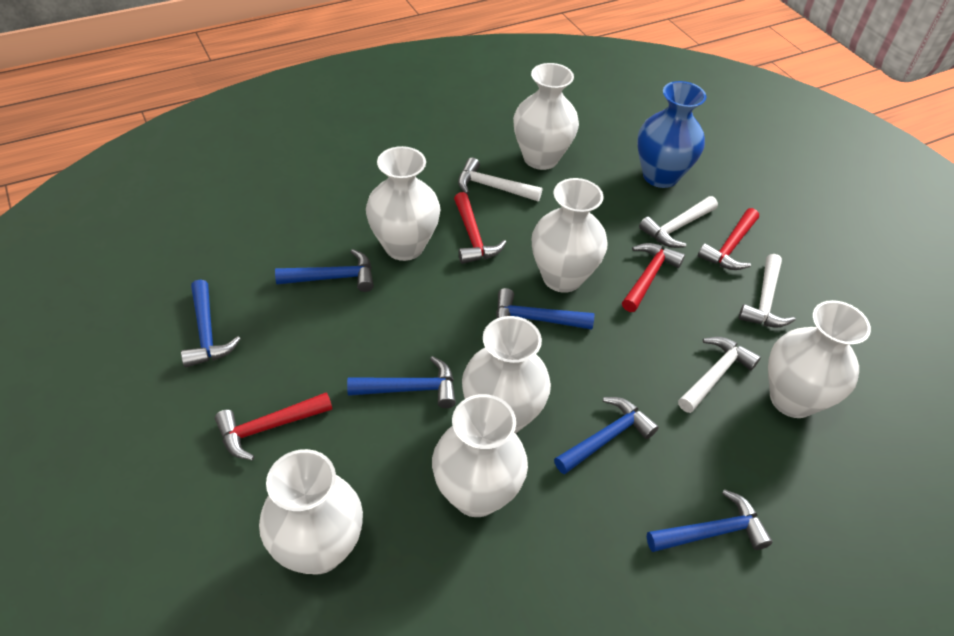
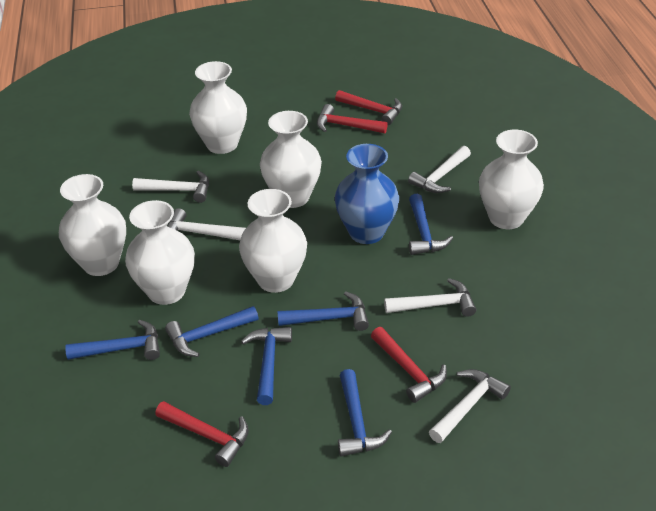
white hammer: [458,158,542,201] [639,196,718,248] [678,337,761,413] [739,254,796,327] = 4 -> [132,171,209,203] [168,208,246,240] [384,278,476,317] [408,146,471,193] [429,369,511,443] = 5
white vase: [259,449,363,574] [366,146,440,261] [432,394,528,517] [462,316,551,434] [513,63,579,170] [532,178,608,293] [768,300,871,418] = 7 -> [59,174,126,276] [125,200,195,305] [189,61,247,154] [239,189,307,293] [260,111,322,208] [479,130,544,229] = 6

